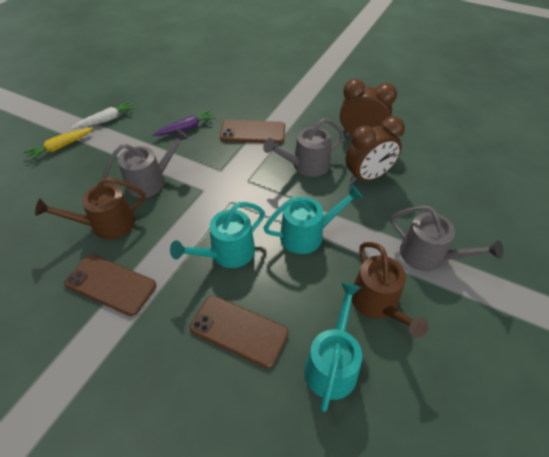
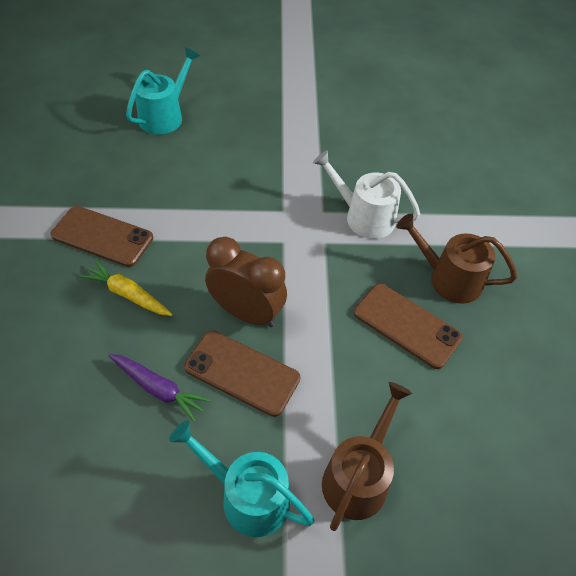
brown clock: [340,79,397,135] [345,116,405,184] = 2 -> [205,237,287,327] = 1
grey watering can: [103,129,189,198] [263,118,344,177] [391,206,503,271] = 3 -> none = 0
turquoise watering can: [170,202,265,268] [264,185,363,254] [304,282,362,412] = 3 -> [126,47,200,135] [169,420,315,537] = 2
white carrot: [71,101,136,129] = 1 -> none = 0
white watering can: none = 0 -> [313,150,420,239] = 1

